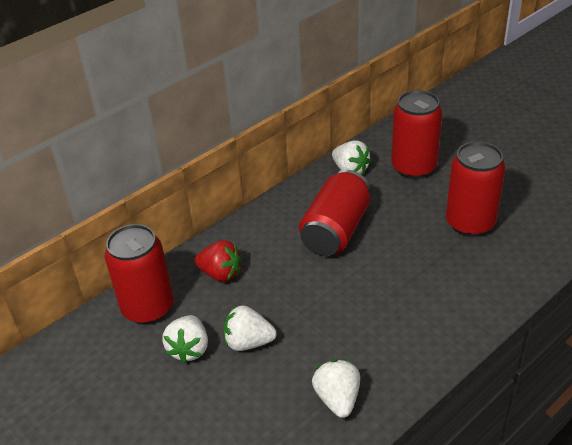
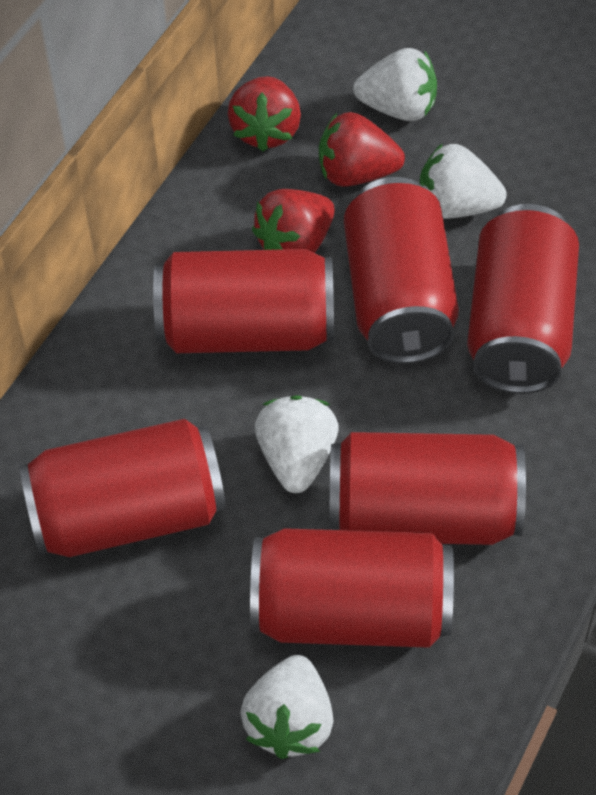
red can: [105,224,174,324] [299,170,370,256] [391,90,442,179] [446,142,506,237] = 4 -> [19,419,226,557] [153,249,334,353] [250,528,454,648] [330,432,526,545] [344,177,459,364] [467,204,579,394] = 6
red strawberry: [194,240,242,282] = 1 -> [228,76,301,151] [252,189,335,253] [319,112,405,187] = 3

